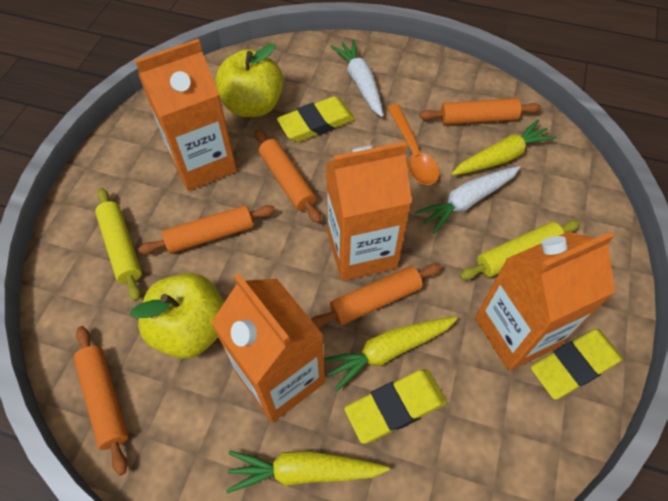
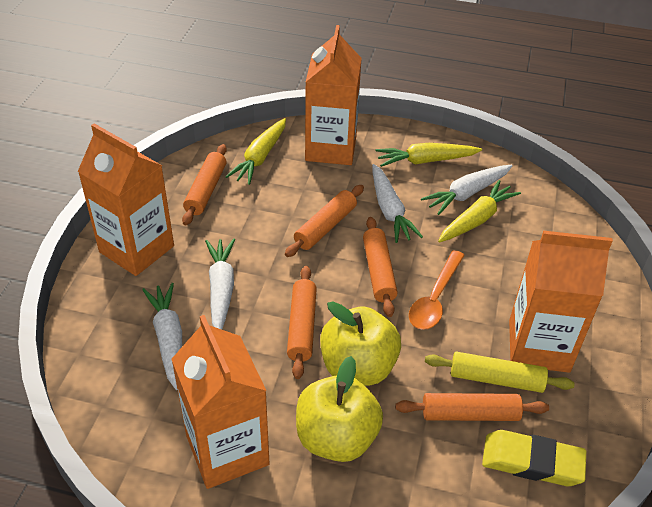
white carrot: [331,40,383,117] [415,166,520,234] = 2 -> [142,283,182,390] [205,238,235,330] [372,164,423,243] [421,165,513,215] = 4
yellow eraser: [277,96,355,142] [344,370,447,444] [531,329,623,400] = 3 -> [482,430,586,486] = 1
yellow rolling pin: [95,188,142,301] [459,220,580,280] = 2 -> [425,352,575,393] = 1

